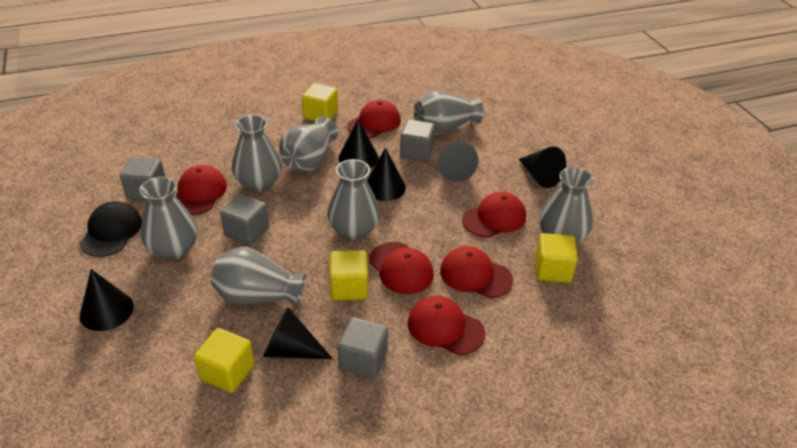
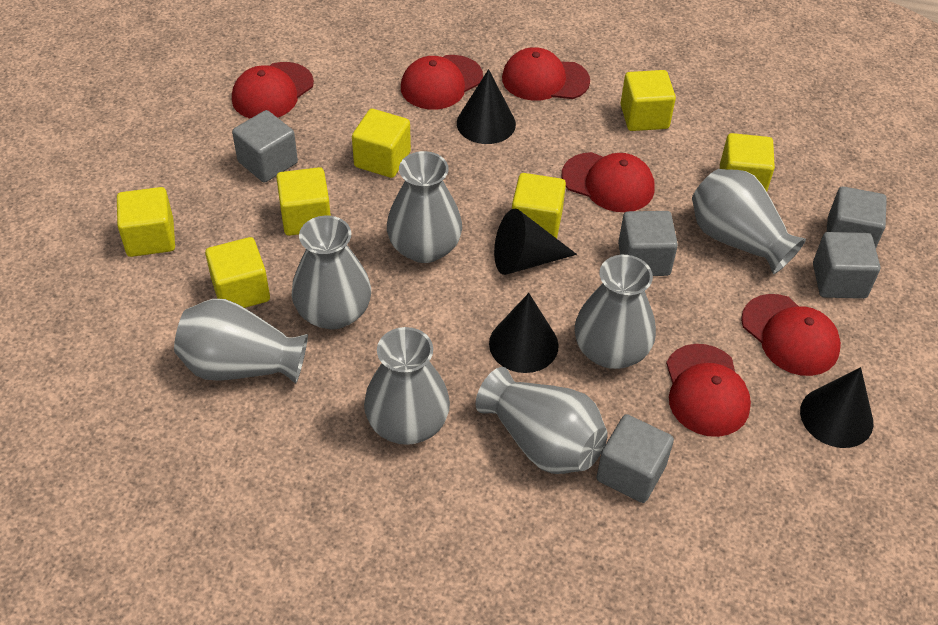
black cap: [79,201,142,257] = 1 -> none = 0
black cone: [79,269,134,331] [263,307,333,359] [338,119,379,168] [367,147,406,201] [437,141,478,182] [519,146,566,188] = 6 -> [457,69,516,144] [489,293,559,373] [494,208,577,275] [800,367,873,448] = 4
grey cube: [120,157,165,201] [220,194,269,246] [338,317,388,379] [400,119,435,162] = 4 -> [232,110,298,182] [596,414,674,503] [618,211,678,276] [813,232,880,299] [827,186,887,248] = 5
yellow cube: [194,328,254,393] [302,83,338,121] [330,250,368,300] [535,233,578,283] = 4 -> [117,187,175,257] [205,237,270,308] [276,167,331,236] [352,109,411,178] [512,173,566,238] [620,70,676,131] [720,133,775,192] = 7

